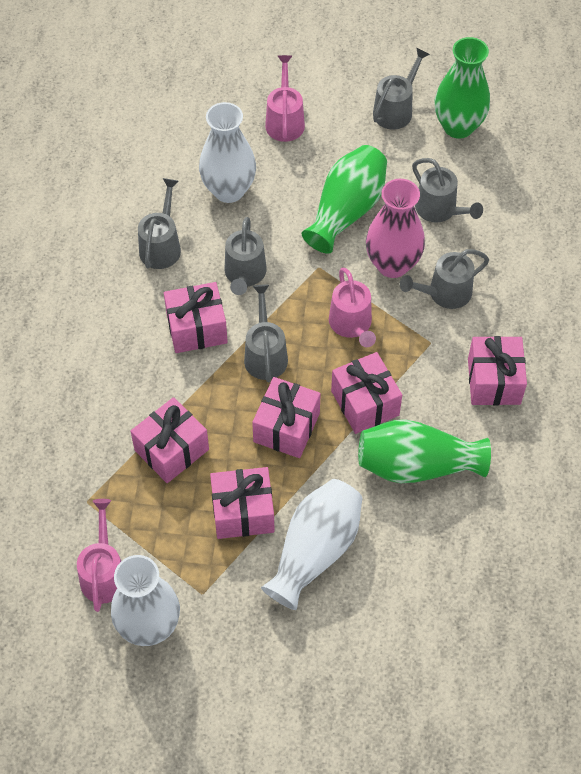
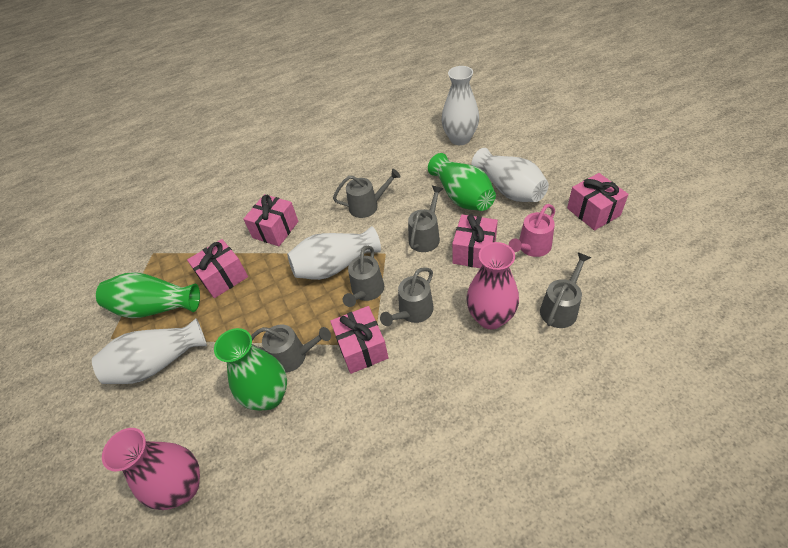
pink gift: [131,397,209,483] [164,282,228,353] [210,467,275,539] [252,377,321,458] [331,352,402,434] [468,336,527,405] = 6 -> [187,239,248,298] [243,194,298,246] [330,306,389,374] [452,214,498,268] [567,173,629,230] = 5
pink vase: [366,179,425,278] = 1 -> [102,428,200,510] [466,242,519,329] = 2
pink watering can: [77,499,121,612] [265,55,305,142] [329,268,376,347] = 3 -> [509,204,555,257] = 1
white vase: [111,555,180,646] [199,102,256,203] [261,479,362,610] = 3 -> [92,318,207,384] [287,226,381,280] [441,66,479,145] [472,148,549,202] = 4

